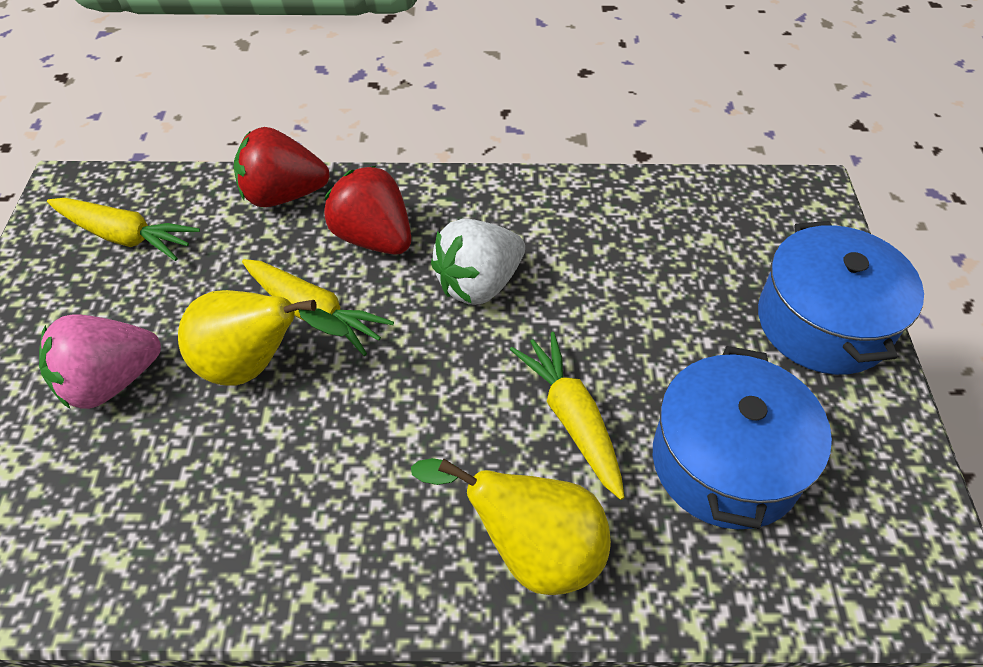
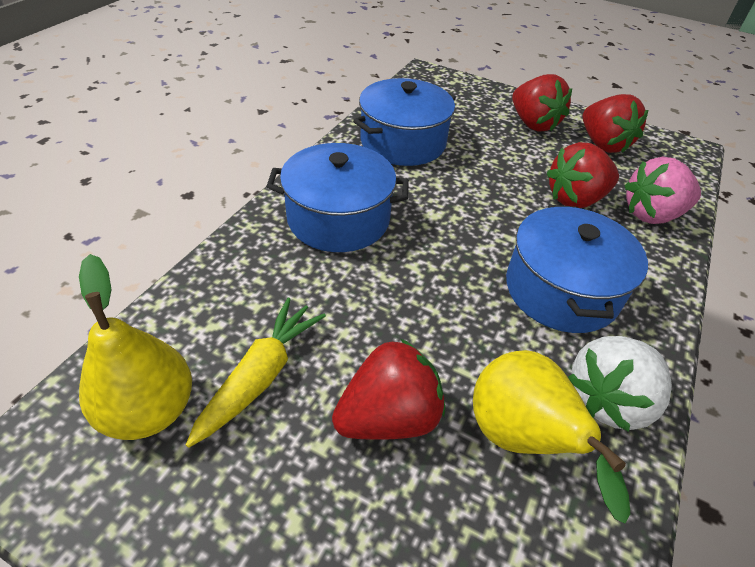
blue pot: [653,346,832,529] [758,221,924,375] = 2 -> [266,143,409,252] [353,78,456,166] [506,205,648,333] = 3
red strawberry: [234,127,330,207] [324,166,411,254] = 2 -> [332,338,445,440] [512,74,572,132] [547,142,619,208] [582,94,648,153] = 4
yellow carrot: [47,198,200,261] [242,259,394,356] [510,332,625,500] = 3 -> [186,298,326,448] = 1

